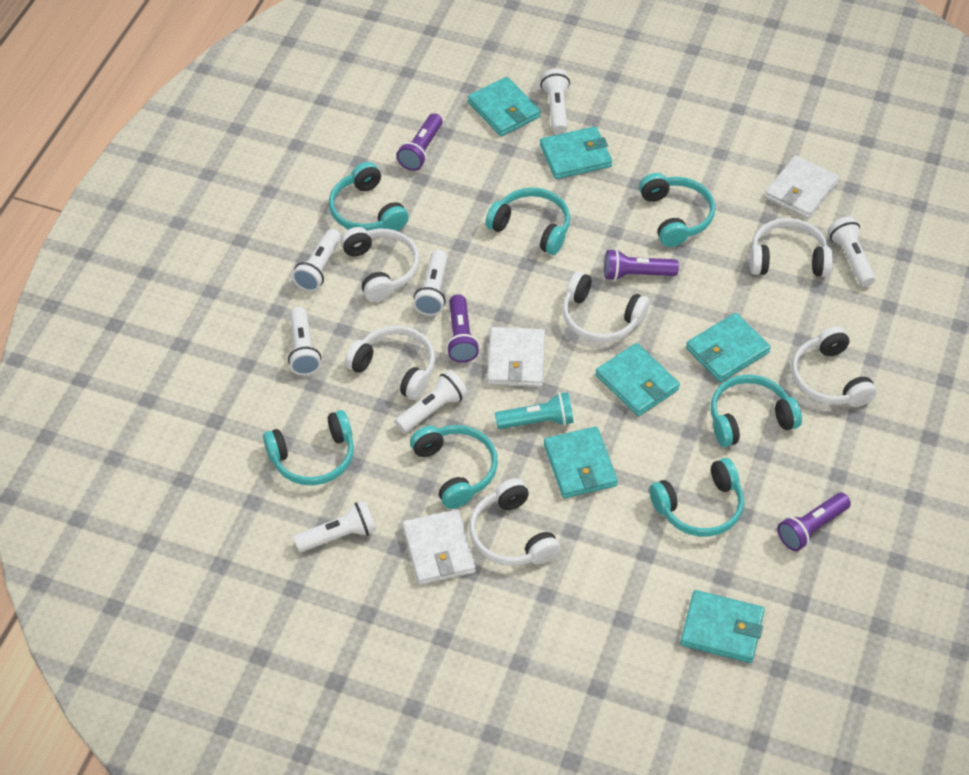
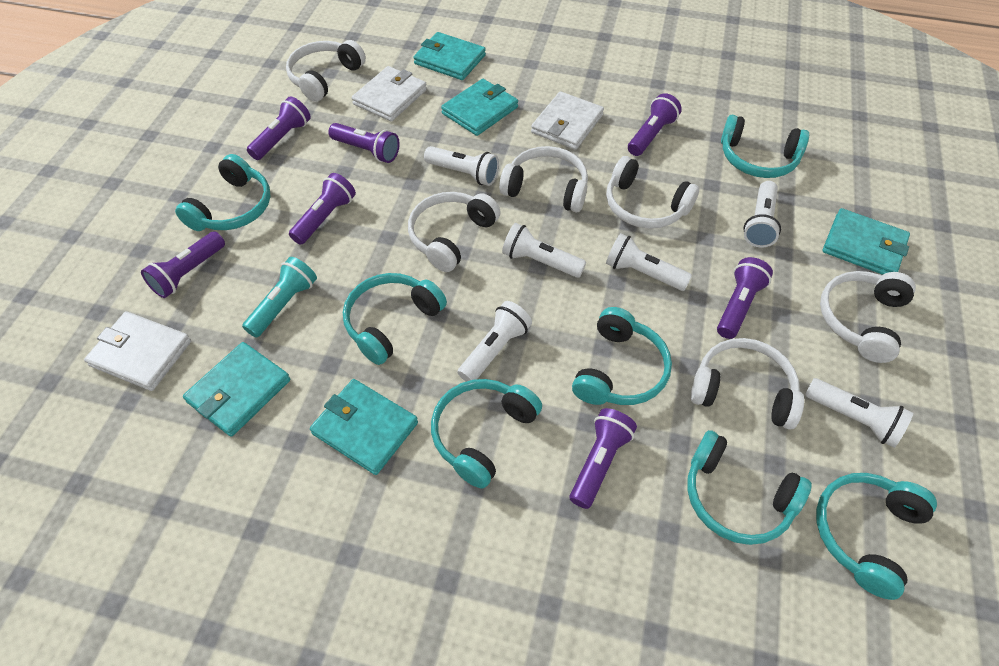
purple flashlight: [396,113,443,171] [446,294,479,363] [604,249,679,281] [778,493,851,551] = 4 -> [141,231,225,298] [247,97,311,160] [289,173,356,245] [328,123,400,163] [570,408,637,509] [628,93,682,156] [717,257,773,339] = 7
turquoise wallet: [468,77,541,136] [540,126,612,179] [544,427,618,498] [595,343,680,416] [680,590,765,663] [686,313,771,382] = 6 -> [183,342,290,437] [310,379,418,475] [414,32,486,80] [441,79,518,136] [822,208,910,275] = 5
white flashlight: [288,307,321,376] [292,229,341,292] [293,501,376,552] [395,370,468,433] [413,250,447,316] [540,69,570,134] [828,217,876,287] = 7 -> [424,146,499,186] [458,301,532,382] [502,223,586,278] [606,233,692,291] [743,181,781,248] [805,378,913,448] = 6

